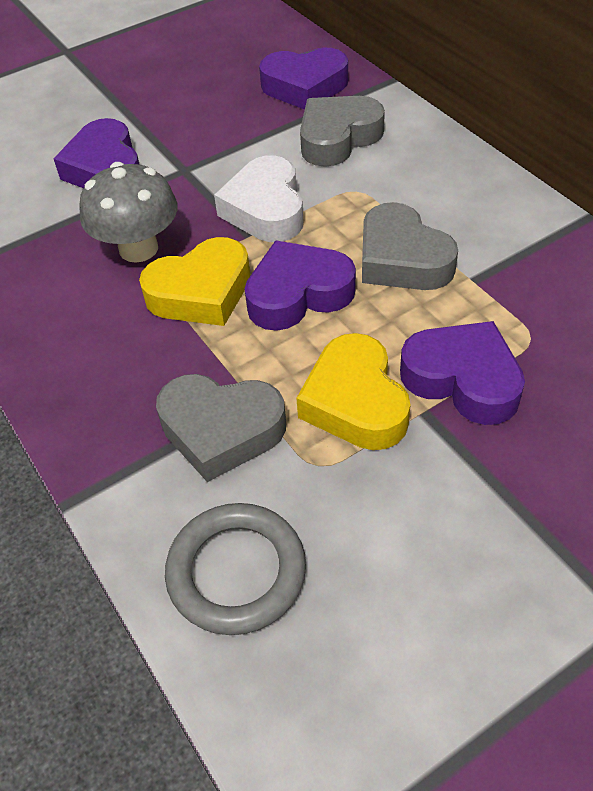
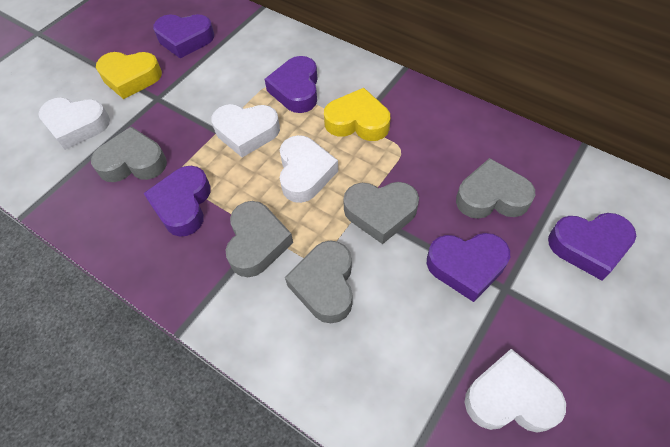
grey heart: [156,374,286,482] [300,96,385,167] [362,202,458,290] = 3 -> [91,126,167,182] [225,201,293,277] [285,241,353,323] [343,182,419,244] [456,158,535,219] = 5
grey mushroom: [79,162,177,263] = 1 -> none = 0
grey ring: [165,503,306,635] = 1 -> none = 0
purple heart: [54,118,140,188] [245,241,356,331] [259,48,348,110] [400,321,525,425] = 4 -> [143,166,211,237] [153,14,214,58] [265,56,317,113] [427,233,510,302] [548,213,636,281] = 5
white heart: [214,155,304,242] = 1 -> [38,98,110,150] [211,104,280,157] [280,135,338,203] [465,349,566,433] = 4

